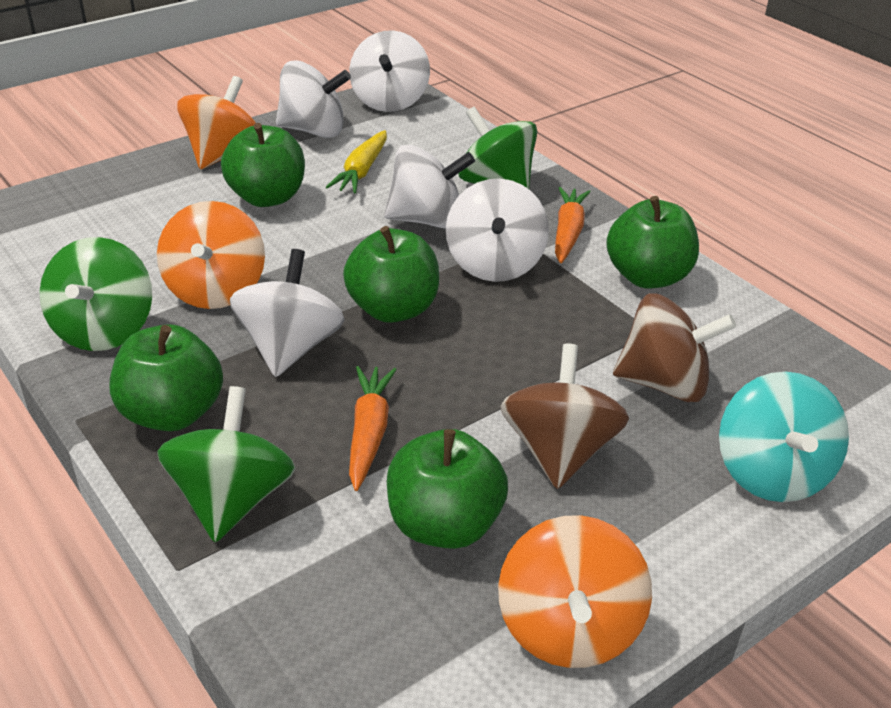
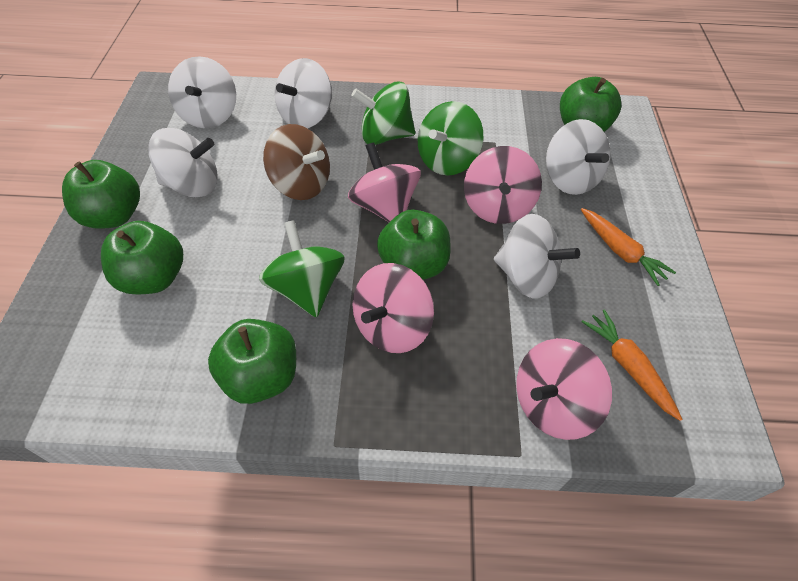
brown spinning top: [500,344,629,489] [613,293,736,402] = 2 -> [263,124,330,200] = 1
orange spinning top: [157,201,265,309] [177,76,256,169] [498,515,652,668] = 3 -> none = 0
pink spinning top: none = 0 -> [348,142,421,222] [352,263,434,353] [464,146,542,224] [516,338,612,440] = 4
turquoise spinning top: [719,372,849,502] = 1 -> none = 0
yellow carrot: [326,130,387,193] = 1 -> none = 0

